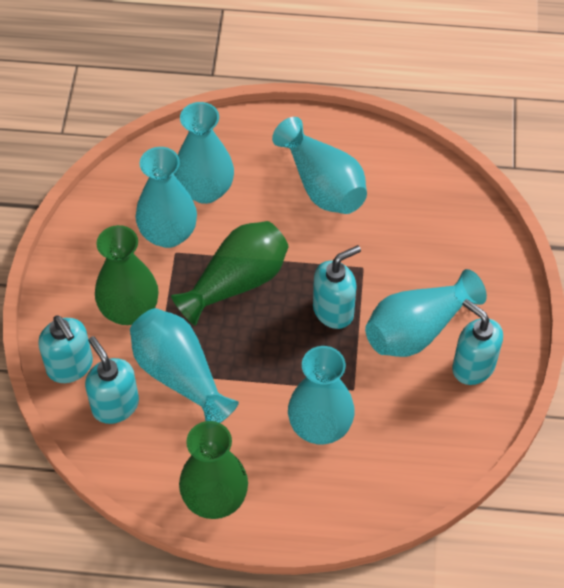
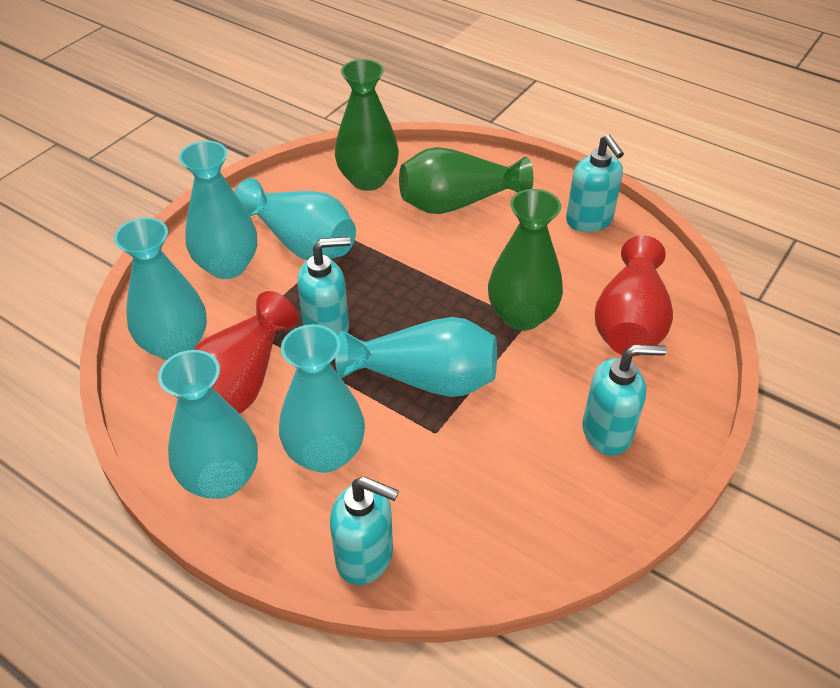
red vase: none = 0 -> [177,291,298,414] [595,236,673,356] = 2

